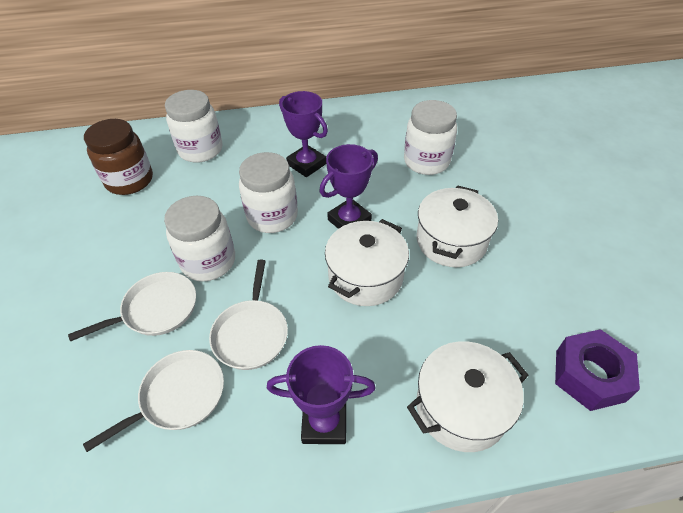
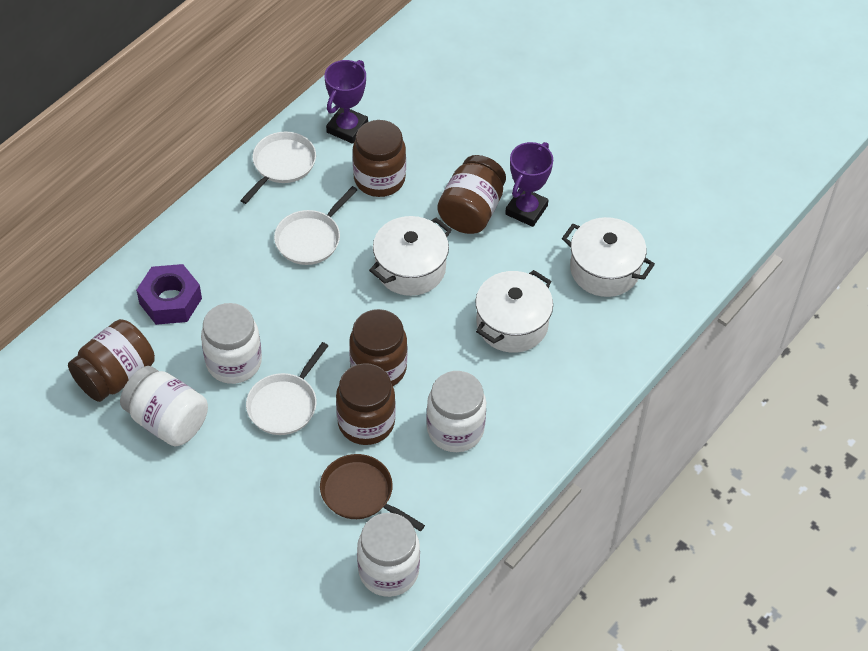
brown jar: [84,119,153,195] = 1 -> [68,319,155,402] [336,363,396,445] [349,309,407,386] [353,120,406,197] [437,155,506,234] = 5
brown pan: none = 0 -> [320,454,425,532] = 1
purple trophy: [267,345,376,444] [279,91,328,177] [320,144,378,229] = 3 -> [324,60,368,144] [505,142,553,227] = 2

